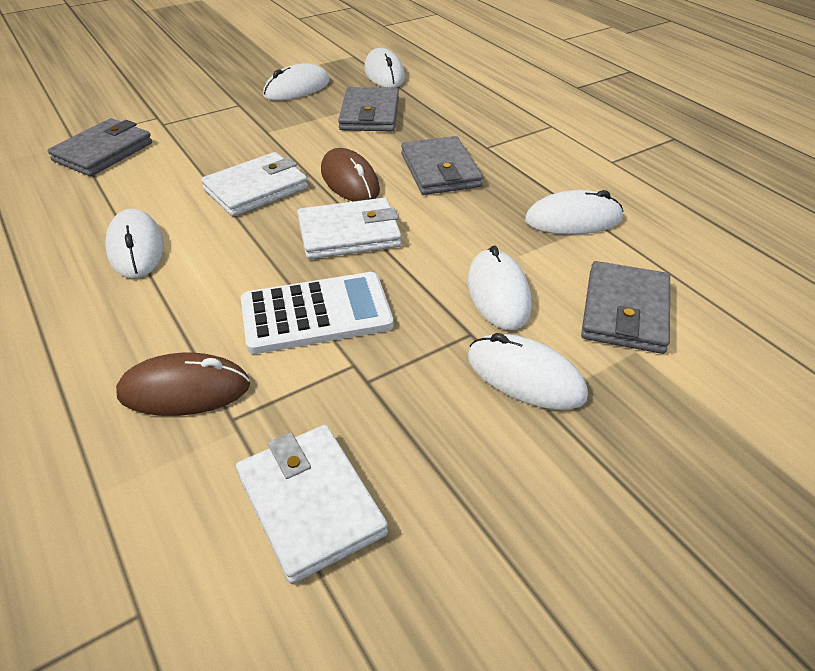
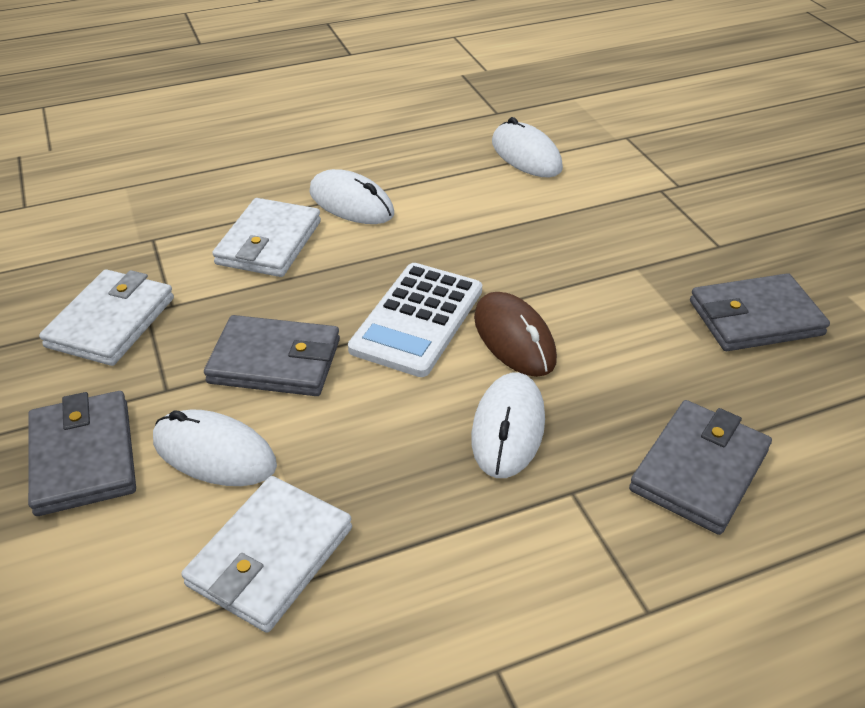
brown mouse: [116,353,250,416] [321,148,380,201] = 2 -> [474,292,557,377] = 1
white mouse: [105,209,164,278] [263,63,330,101] [364,48,405,88] [468,246,532,330] [468,333,588,410] [525,190,623,235] = 6 -> [153,410,277,486] [309,169,394,224] [471,373,545,478] [492,117,563,177] = 4

